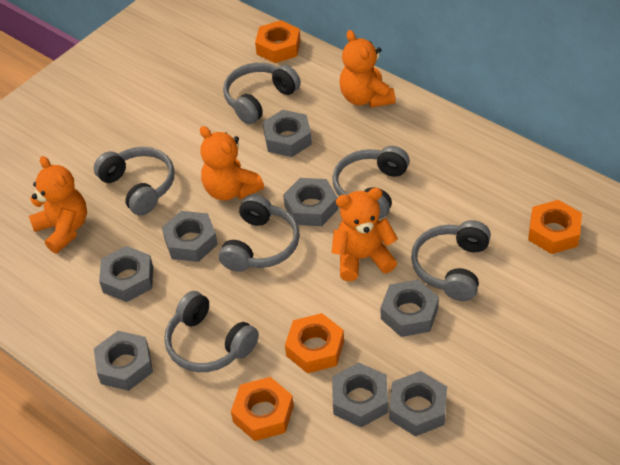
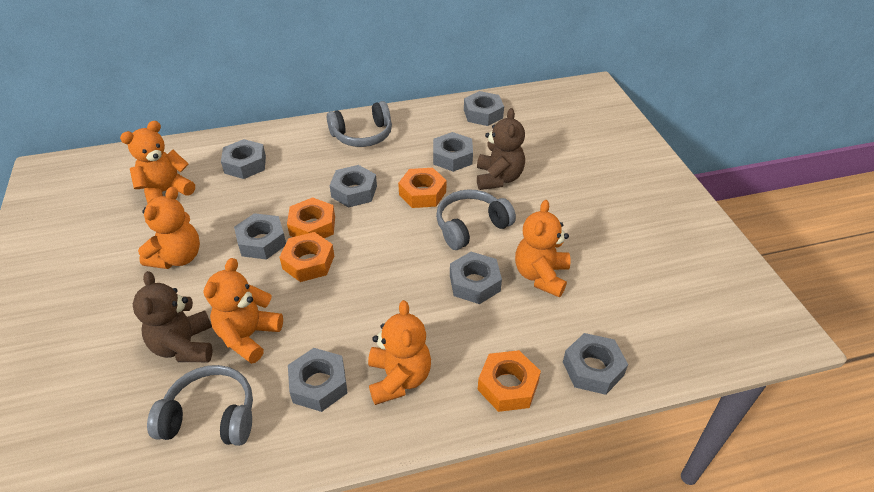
brown teddy bear: none = 0 -> [133,271,213,362] [477,108,525,190] = 2
grey headphones: [94,147,175,215] [164,291,259,372] [219,194,300,272] [223,63,301,125] [332,146,410,219] [411,220,491,301] = 6 -> [147,365,253,446] [327,101,392,147] [436,189,516,250] = 3
orange teddy bear: [29,156,87,254] [200,126,264,201] [332,188,398,281] [340,30,395,108] = 4 -> [120,121,195,204] [138,187,200,269] [203,258,283,364] [368,300,431,405] [515,200,571,297] = 5

